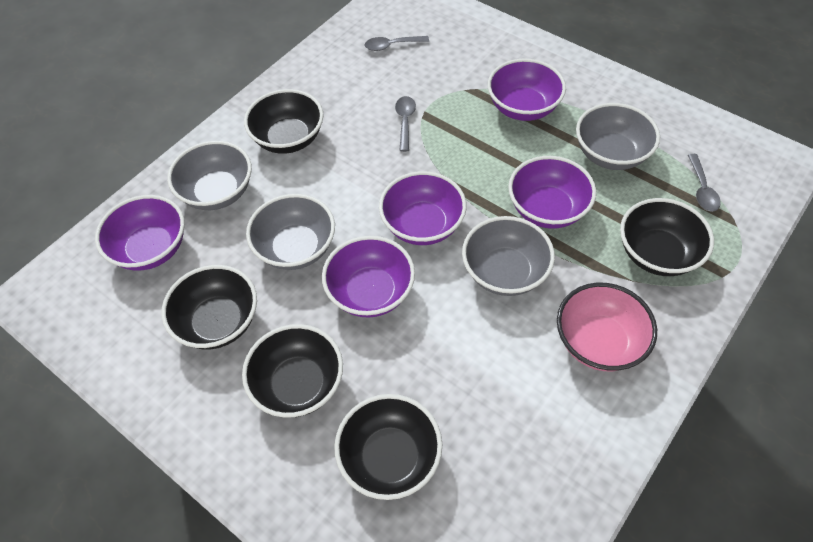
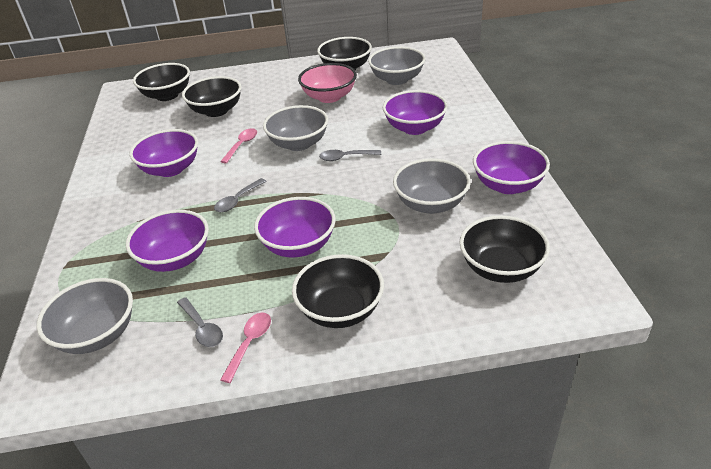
pink spoon: none = 0 -> [220,128,257,163] [220,312,271,383] = 2

